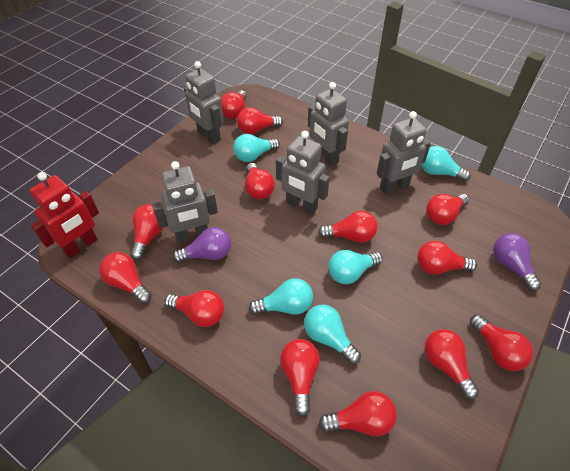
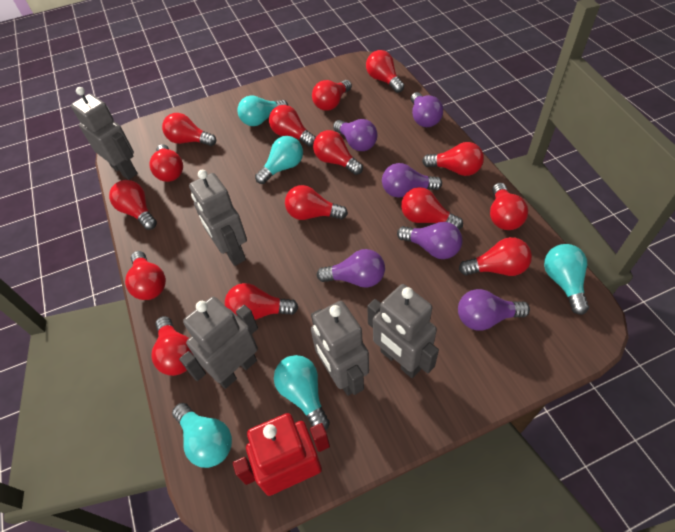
purple light bulb: [173,227,231,263] [493,233,541,291] = 2 -> [317,249,385,288] [333,119,378,151] [382,163,442,198] [397,222,462,259] [411,92,443,127] [458,289,530,331] = 6
red light bulb: [99,252,152,304] [130,204,164,260] [165,290,224,327] [221,90,246,119] [237,107,283,135] [245,163,275,199] [280,339,320,417] [318,211,377,243] [319,391,397,436] [417,241,477,275] [424,329,479,400] [426,194,469,225] [470,314,533,371] = 13 -> [109,180,157,230] [125,251,166,300] [149,144,183,182] [151,316,193,376] [162,113,216,146] [225,283,298,320] [269,105,316,147] [285,185,348,220] [312,80,352,111] [313,130,363,175] [366,50,404,93] [401,187,463,229] [422,142,484,176] [459,237,532,276] [490,183,528,230] = 15

